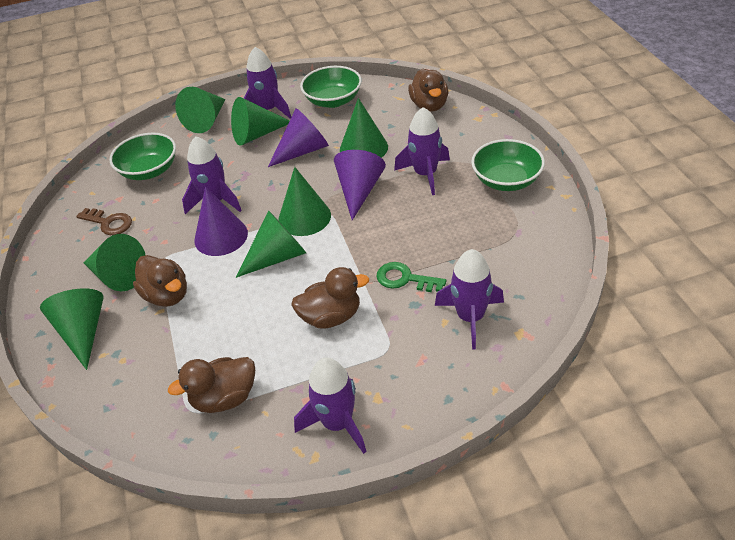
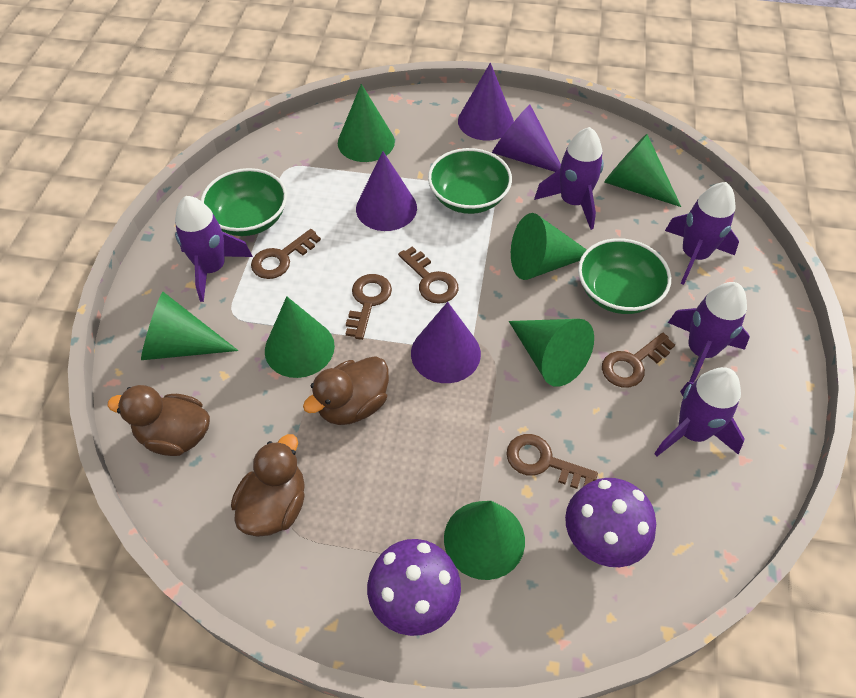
brown duck: [133,255,187,307] [168,357,255,413] [291,267,369,329] [408,69,448,112] = 4 -> [108,385,210,456] [231,434,305,537] [303,356,389,425] = 3
brown key: [76,208,132,235] = 1 -> [251,229,321,279] [346,274,392,340] [398,246,458,304] [506,434,598,489] [602,333,675,388] = 5
green key: [376,262,446,292] = 1 -> none = 0
purple cone: [194,187,248,256] [268,108,329,167] [334,150,386,220] = 3 -> [356,151,417,231] [411,302,481,383] [458,63,514,140] [492,104,561,172] = 4
purple mushroom: none = 0 -> [367,539,461,636] [565,478,656,567] = 2

